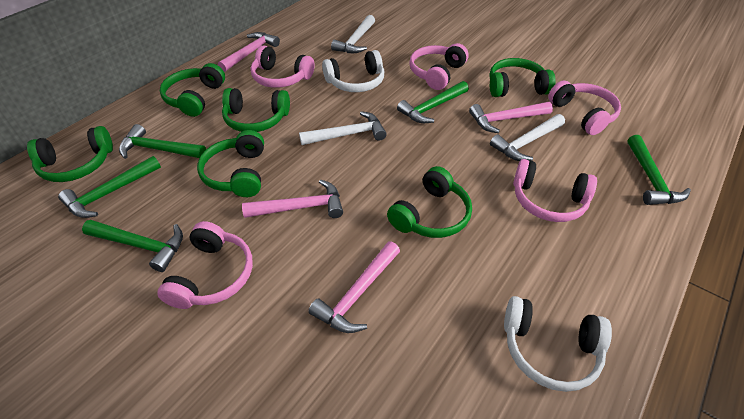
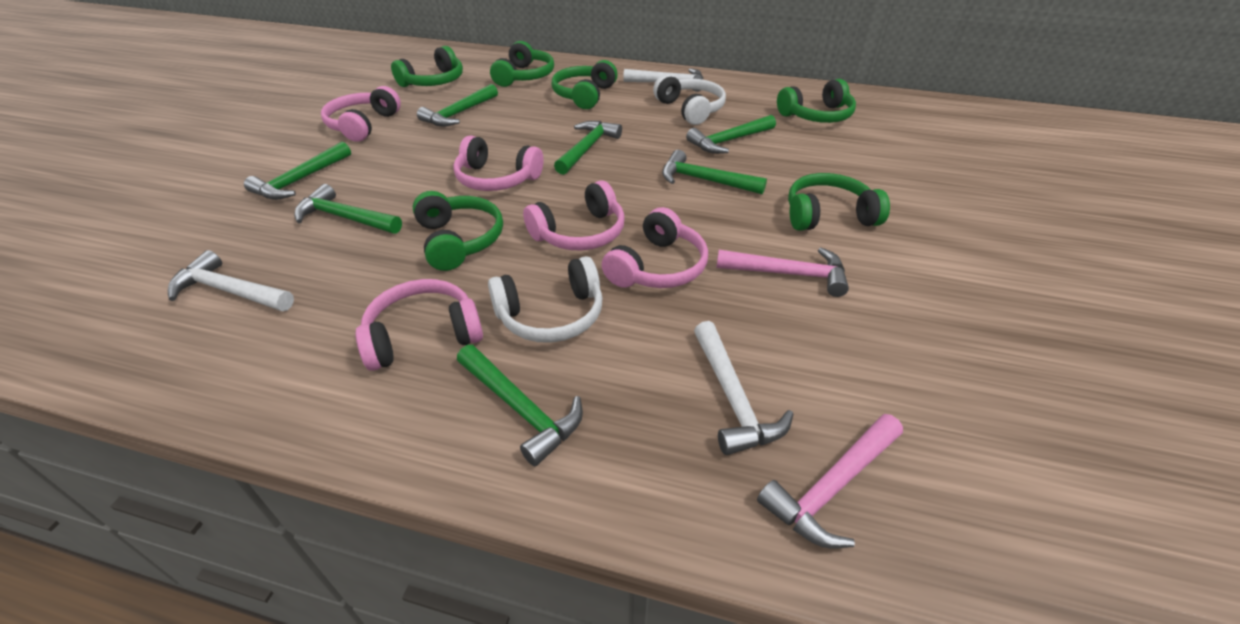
green hammer: [58,156,161,218] [82,220,183,272] [119,124,206,159] [397,81,469,123] [627,135,691,205] = 5 -> [244,142,351,200] [294,184,402,234] [417,84,498,126] [457,345,583,466] [554,121,622,175] [662,150,767,195] [686,115,776,154] = 7
pink hammer: [218,32,280,72] [242,180,343,218] [308,241,400,333] [469,102,553,133] = 4 -> [716,247,849,297] [757,414,903,549] = 2

